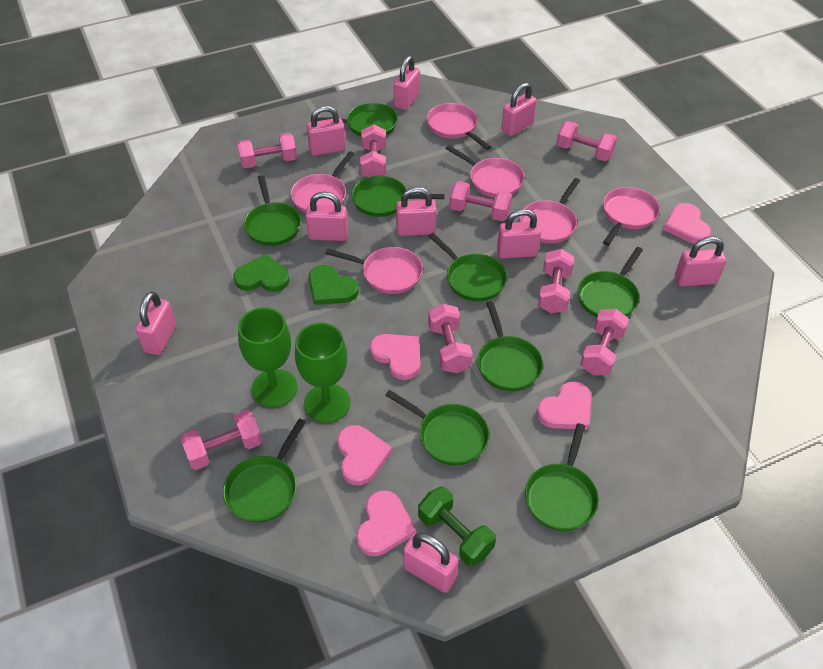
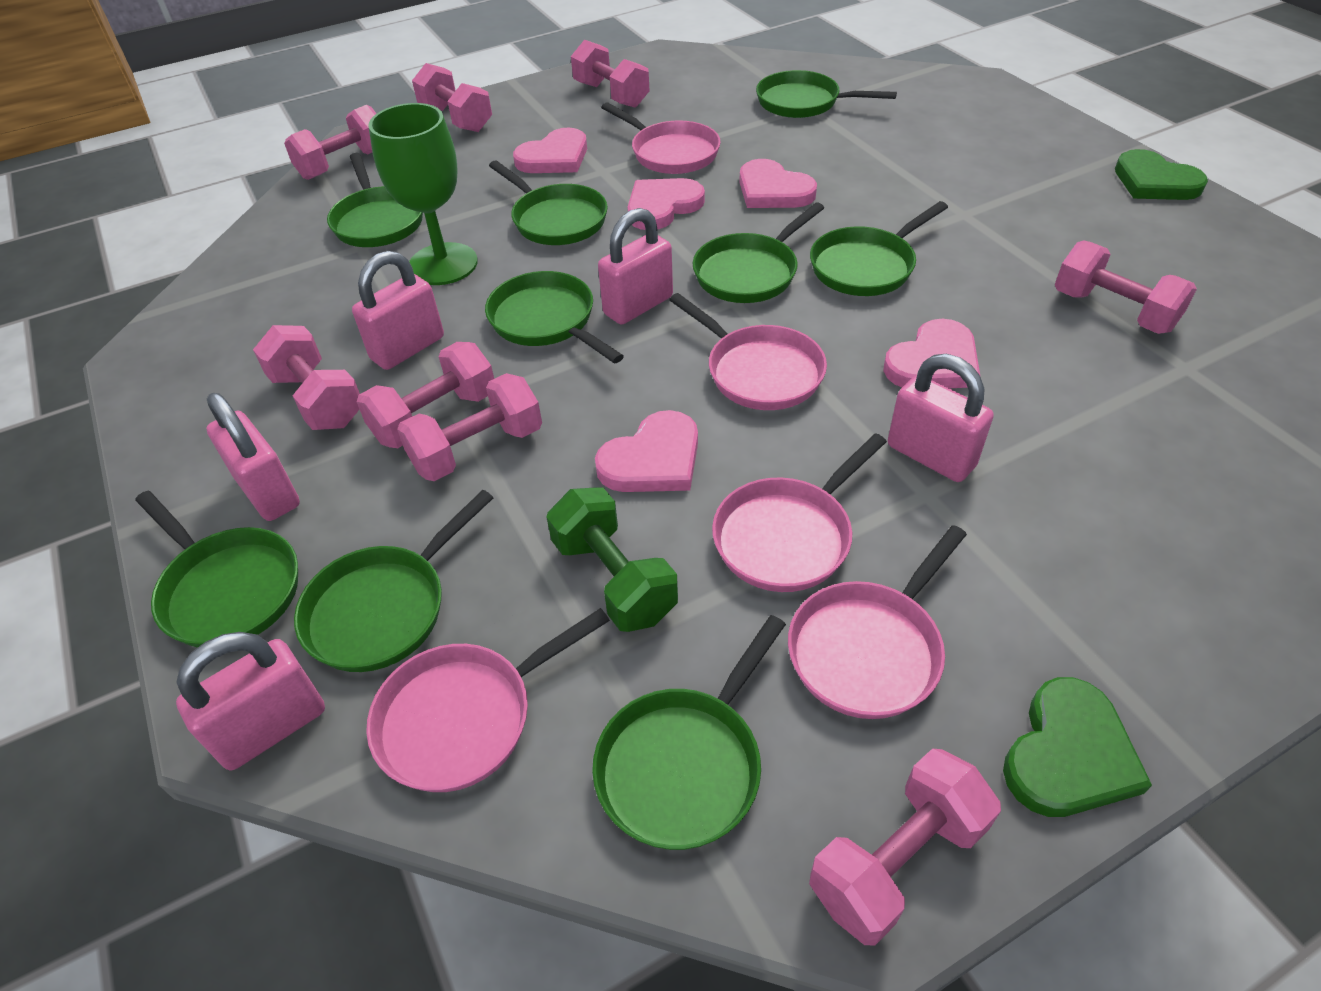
green goblet: [238,307,298,407] [295,323,350,423] = 2 -> [368,103,478,285] = 1
pink padlock: [136,291,176,355] [306,192,348,241] [307,106,346,156] [394,56,420,110] [396,187,437,236] [403,533,459,593] [497,209,541,259] [501,83,537,136] [675,236,726,286] = 9 -> [176,632,325,770] [206,393,300,521] [352,251,444,370] [598,208,673,325] [888,354,994,482] = 5
pink pan: [291,151,354,213] [325,247,423,294] [427,103,491,150] [445,145,525,197] [520,178,580,244] [603,187,660,246] = 6 -> [366,608,610,792] [601,102,721,174] [669,293,827,410] [712,433,887,592] [788,525,967,719] = 5

